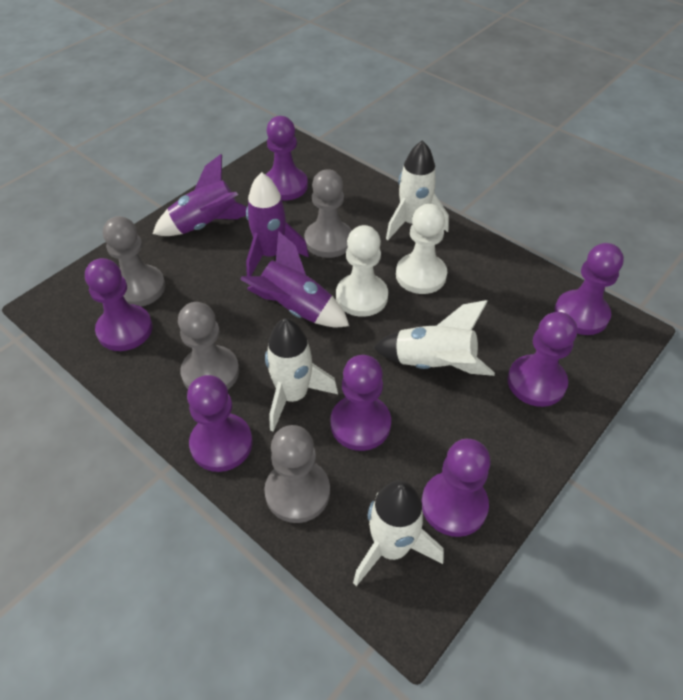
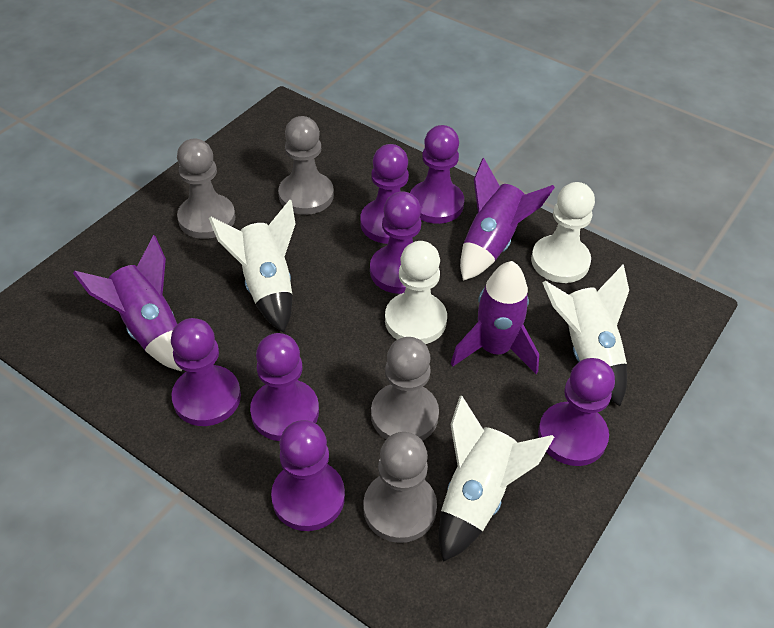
white rocket: [265,318,338,432] [353,480,444,586] [373,300,495,376] [386,140,449,240] = 4 -> [209,200,295,333] [439,396,554,562] [542,264,629,406] = 3

